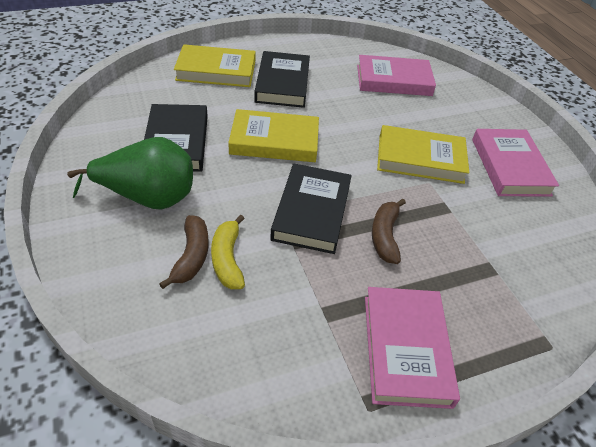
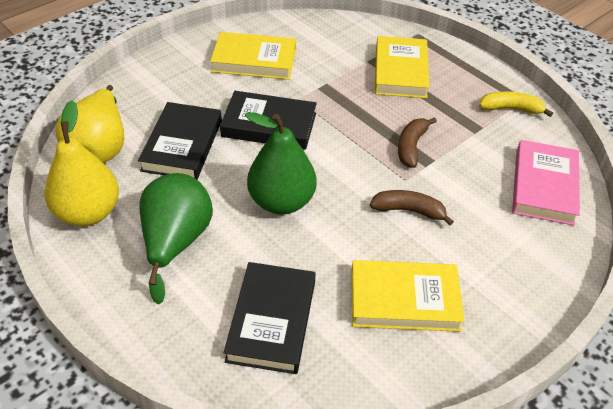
green pear: [67,137,193,210] = 1 -> [139,173,213,305] [245,112,317,214] = 2
pink book: [357,55,436,96] [365,287,460,409] [472,129,559,197] = 3 -> [512,140,580,226] = 1
yellow pear: none = 0 -> [45,100,119,226] [56,85,124,163] = 2

